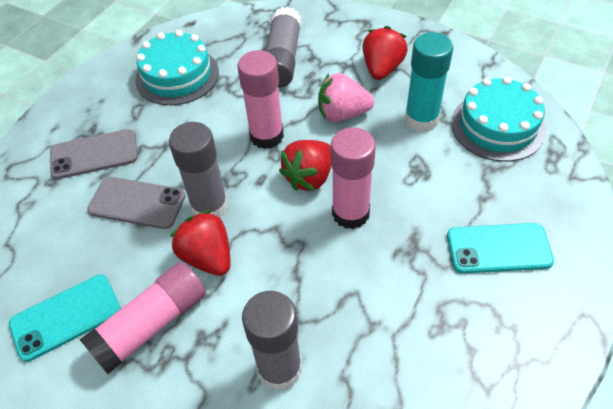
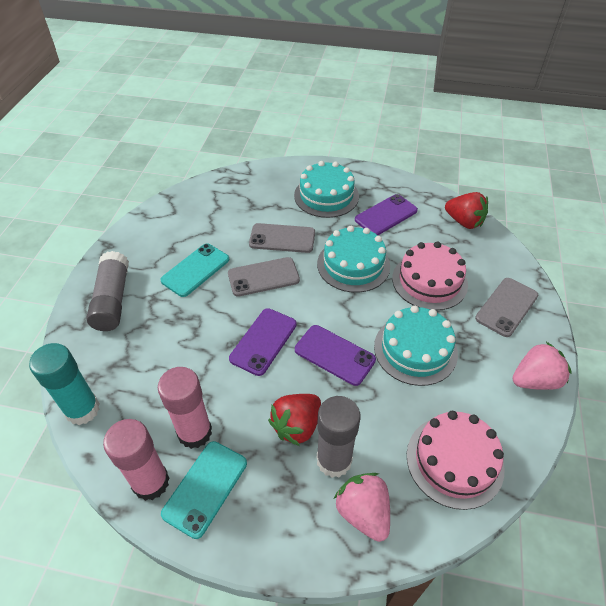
grey glue stick: [169,122,228,218] [242,291,302,391] [266,7,302,88] = 3 -> [86,251,129,331] [317,396,361,478] = 2
grey phone: [50,129,138,179] [87,177,185,229] = 2 -> [228,257,300,297] [249,223,315,253] [475,278,538,337] = 3
pink cake: none = 0 -> [392,242,468,311] [407,411,505,510] = 2
pink glue stick: [80,262,206,374] [237,50,284,149] [331,127,376,229] = 3 -> [103,419,169,501] [158,367,212,449] = 2
pink strawberry: [318,73,374,122] = 1 -> [334,473,390,542] [512,342,572,390] = 2
purple phone: none = 0 -> [229,308,297,376] [295,325,376,386] [355,194,418,235] = 3
red strawberry: [170,210,230,276] [279,140,331,191] [362,26,408,80] = 3 -> [268,394,321,446] [445,192,488,229] = 2
turquoise cake: [135,30,219,105] [451,77,546,162] = 2 -> [294,161,359,218] [317,226,390,293] [374,306,458,386] = 3

